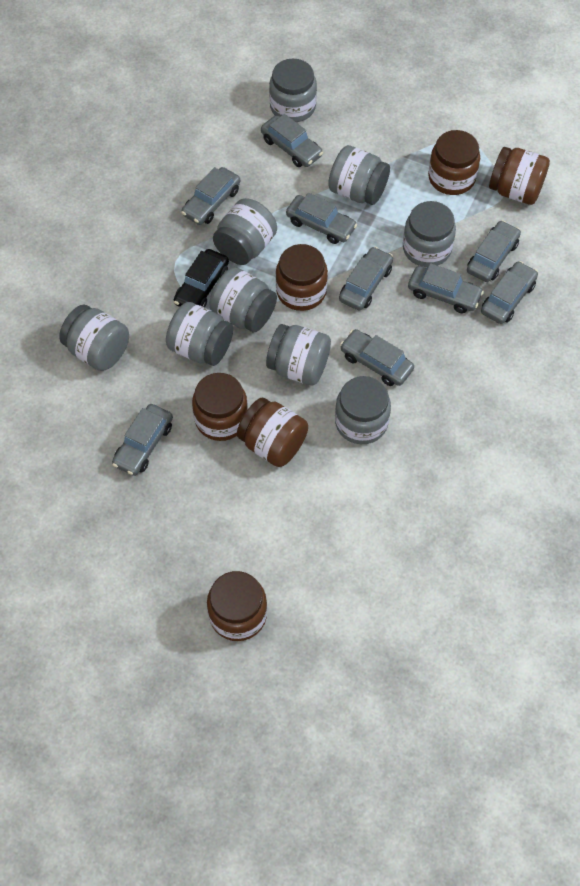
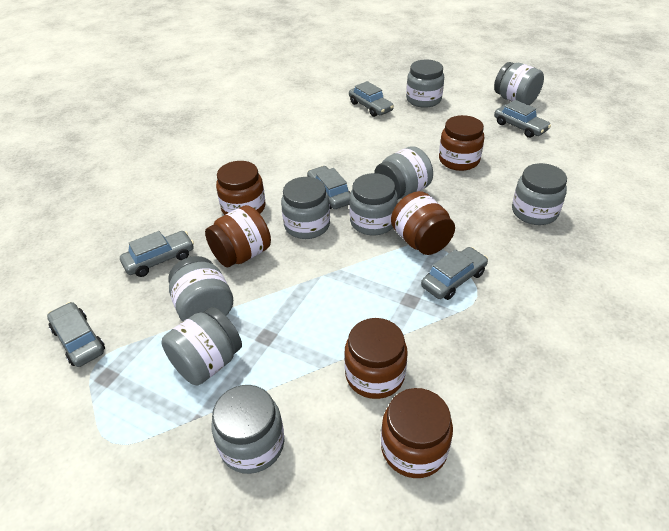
black car: [174,249,229,308] = 1 -> none = 0
grey car: [112,404,173,476] [181,167,240,225] [261,114,323,167] [286,193,357,244] [339,247,393,310] [340,329,414,386] [408,263,484,313] [467,220,521,282] [481,261,538,324] = 9 -> [47,302,105,367] [120,231,194,277] [307,166,350,209] [349,81,394,117] [421,247,488,300] [494,100,551,138] = 6

